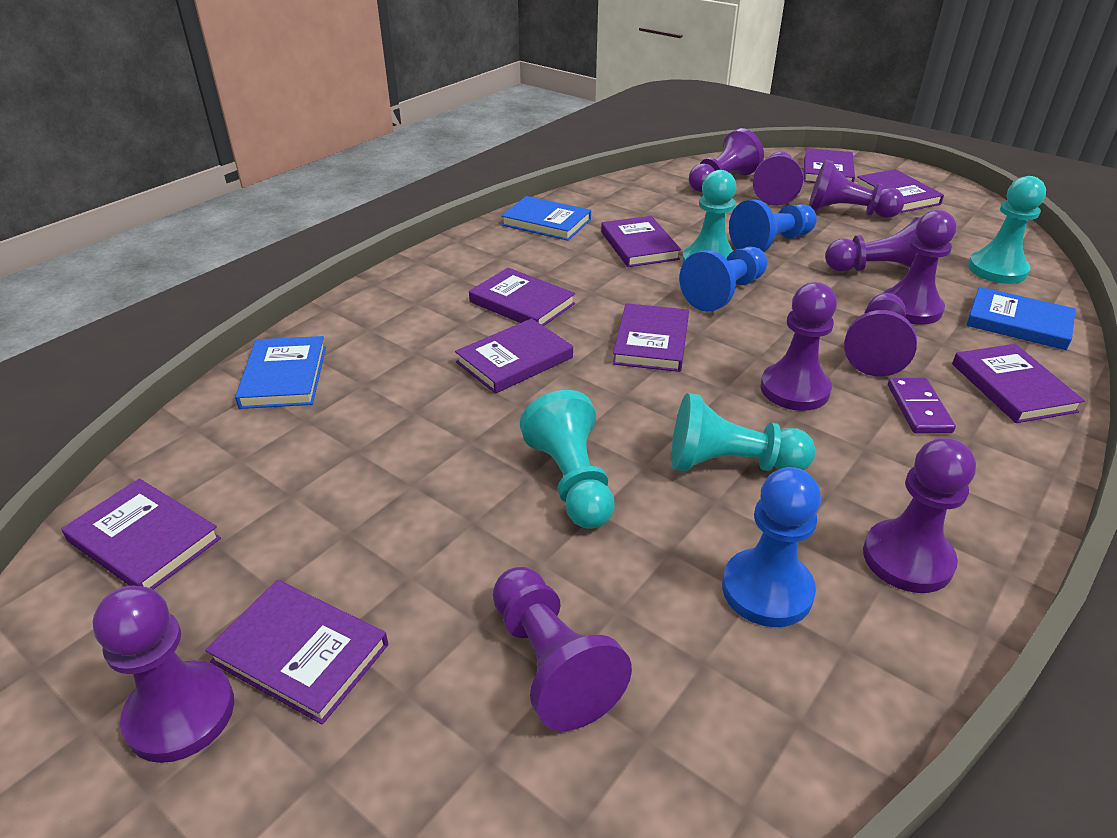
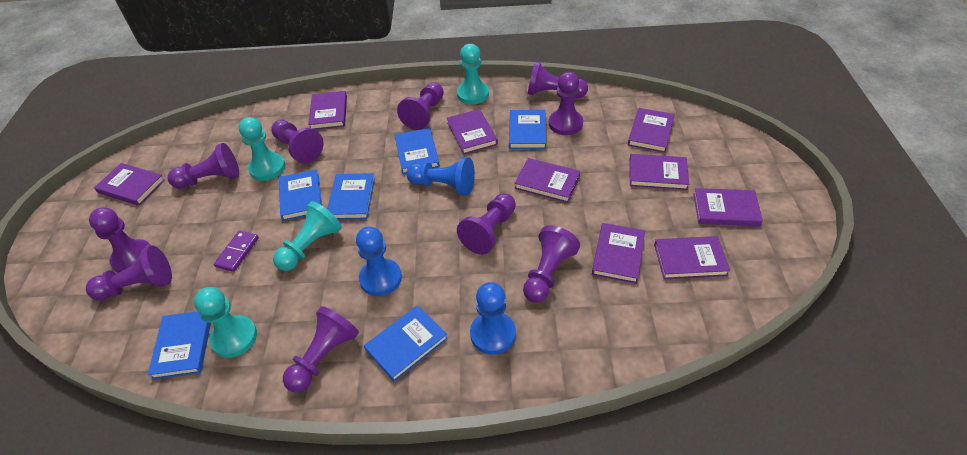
blue book: [235,336,326,409] [501,196,591,241] [966,287,1076,350] = 3 -> [148,311,211,380] [279,169,322,221] [327,173,375,220] [364,305,448,382] [394,128,440,174] [509,110,546,149] = 6

